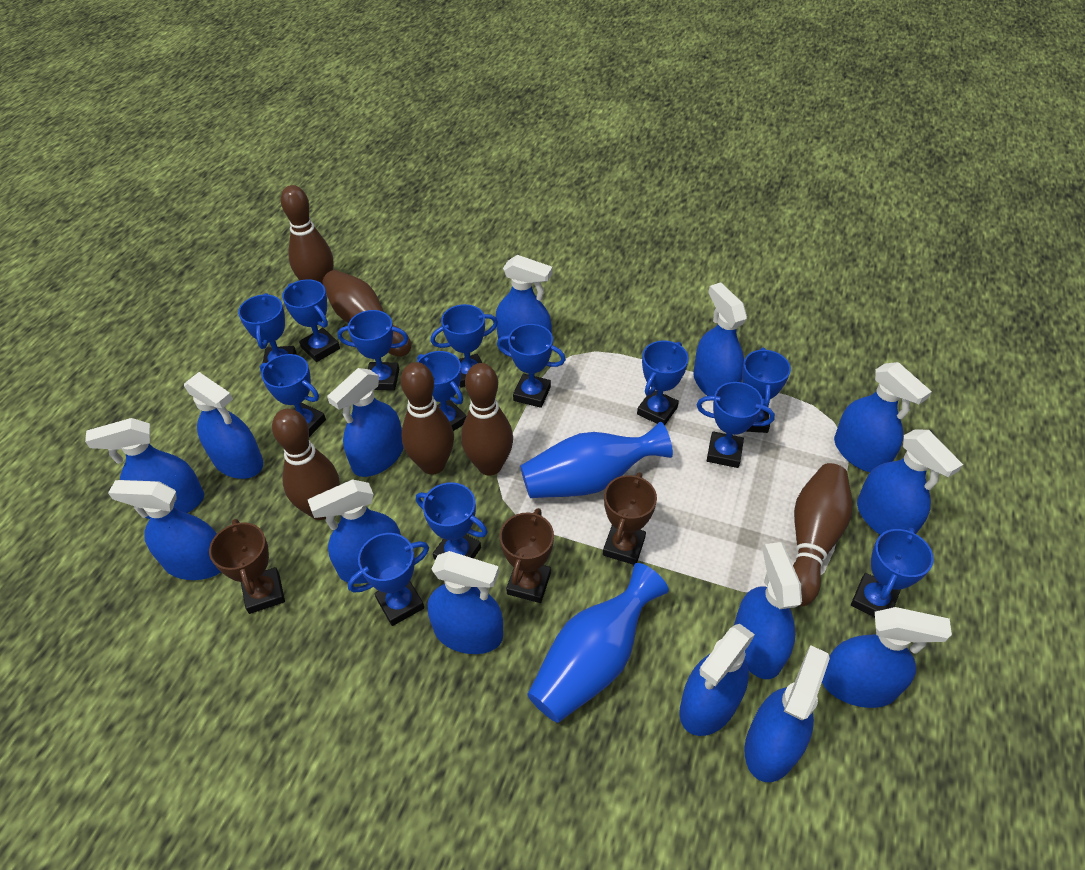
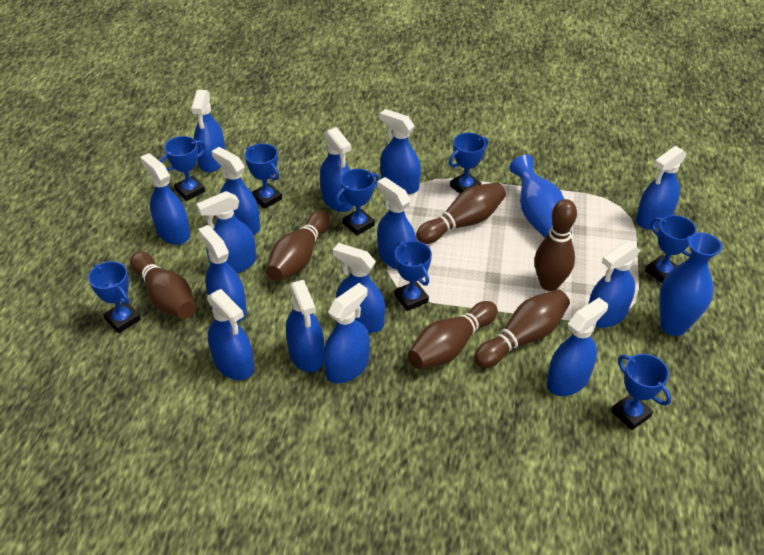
blue spray bottle: [85,418,204,519] [108,480,221,580] [184,372,263,479] [308,480,401,584] [327,368,404,477] [427,551,503,654] [496,255,553,352] [679,624,755,736] [693,282,747,396] [734,542,802,679] [744,645,830,782] [822,607,952,708] [834,362,932,472] [857,429,963,535] = 14 -> [140,153,190,245] [191,90,225,172] [197,191,256,273] [198,225,247,322] [207,289,254,380] [211,147,260,235] [286,280,324,373] [320,127,353,212] [323,283,370,383] [333,243,385,333] [377,177,417,270] [380,109,421,194] [547,298,608,396] [588,241,640,328] [636,146,687,230] = 15
blue trophy: [238,293,296,363] [260,354,326,437] [282,279,340,362] [338,310,408,391] [348,533,429,626] [416,482,488,560] [417,351,466,431] [431,304,498,388] [497,324,566,408] [637,341,689,425] [697,382,775,468] [742,348,791,433] [851,528,934,617] = 13 -> [88,261,141,333] [160,136,206,201] [245,143,282,209] [335,169,380,235] [395,241,432,311] [449,133,488,194] [611,354,671,430] [645,215,697,283] = 8
brown trophy: [209,519,285,614] [500,508,554,603] [603,472,657,565] = 3 -> none = 0

